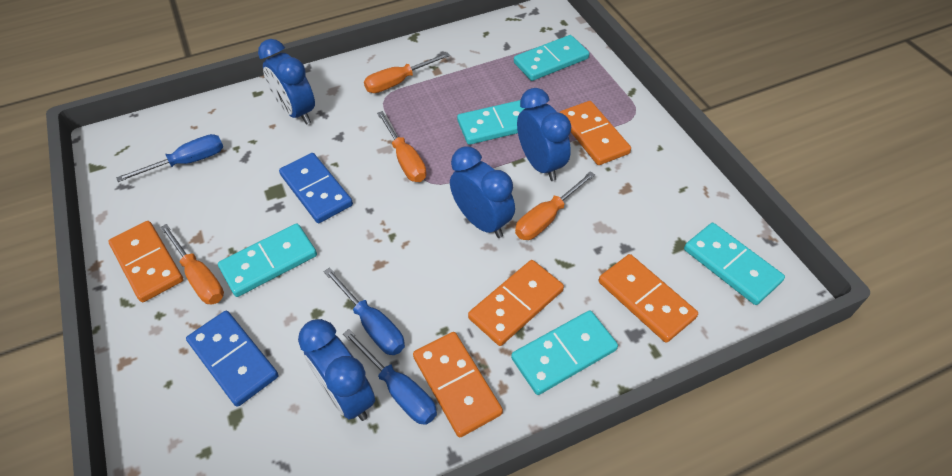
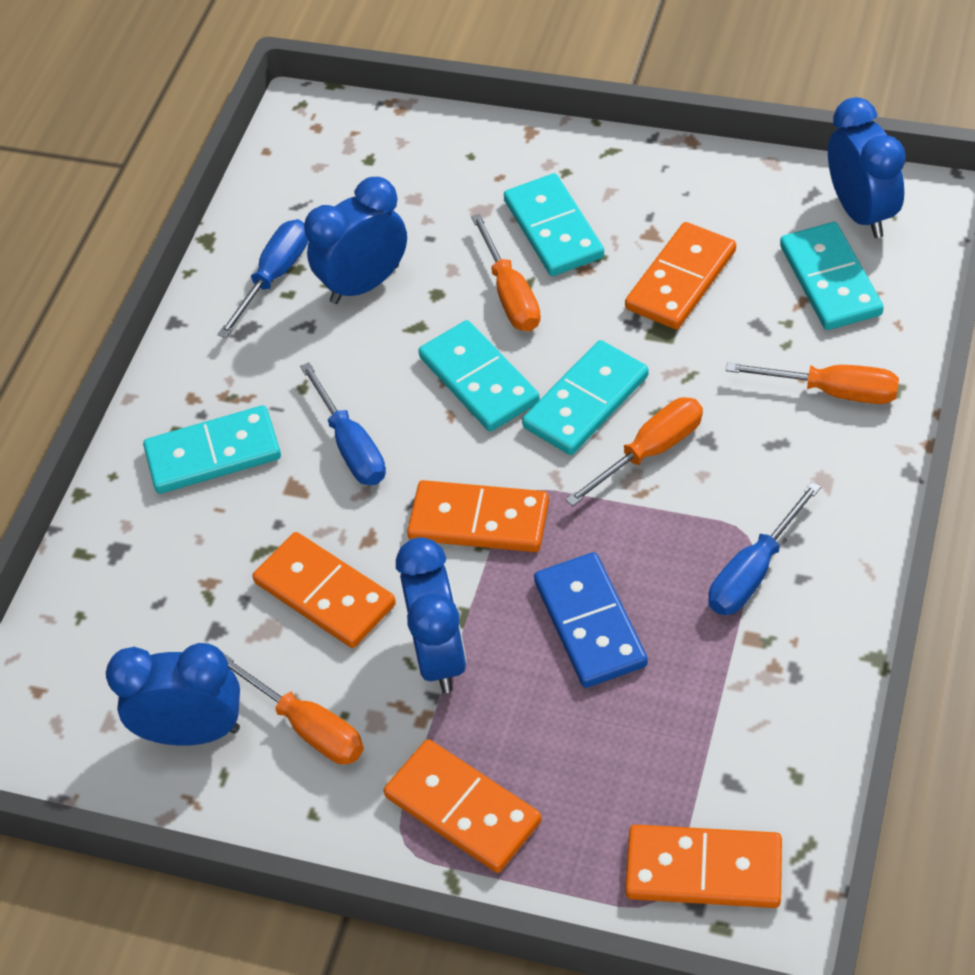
blue domino: [186,311,278,407] [279,153,353,223] = 2 -> [534,552,648,688] = 1

